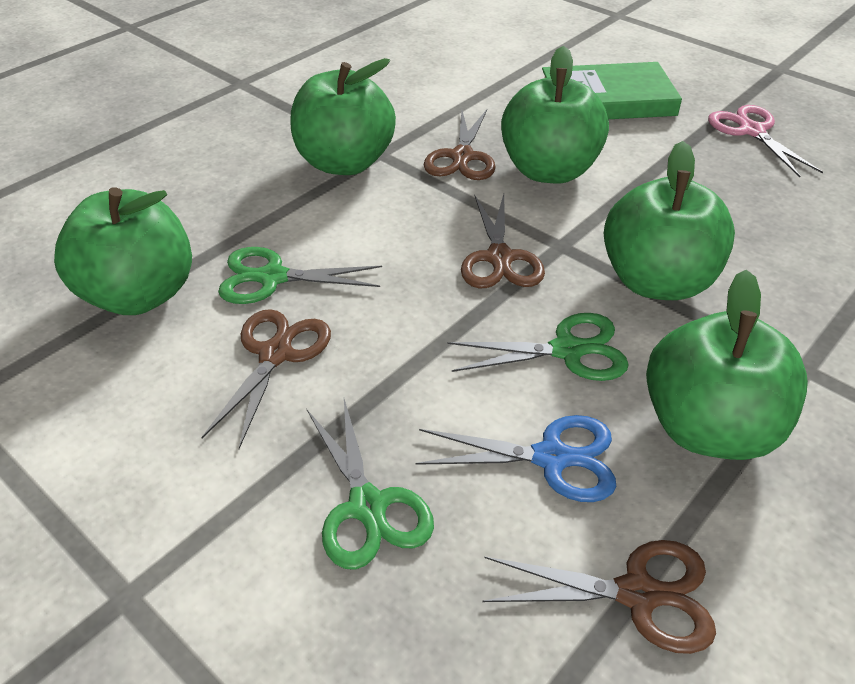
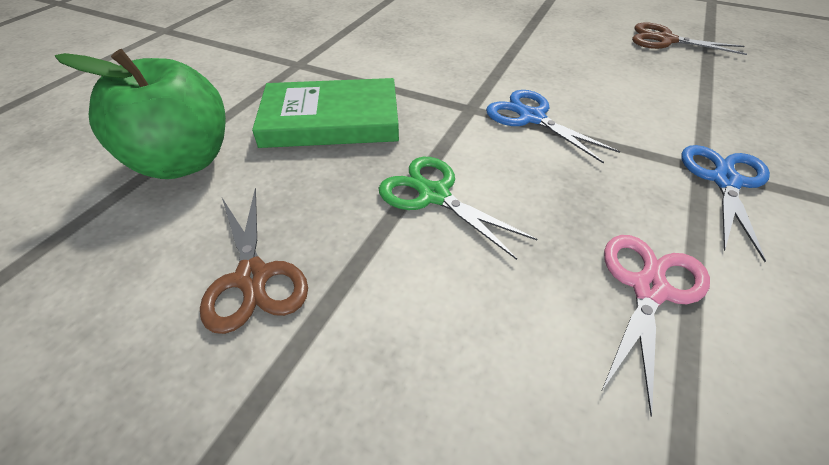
blue scissors: [415,415,616,502] = 1 -> [486,90,620,164] [681,145,770,262] = 2
brown scissors: [201,309,331,449] [424,110,495,180] [461,194,545,288] [482,540,716,654] = 4 -> [200,188,308,334] [632,22,747,55] = 2
green apple: [54,187,192,315] [291,58,396,175] [501,46,609,183] [604,141,735,300] [646,270,808,460] = 5 -> [55,49,226,179] = 1
green scissors: [218,247,382,304] [307,399,434,570] [447,313,629,381] = 3 -> [379,157,537,260] = 1

